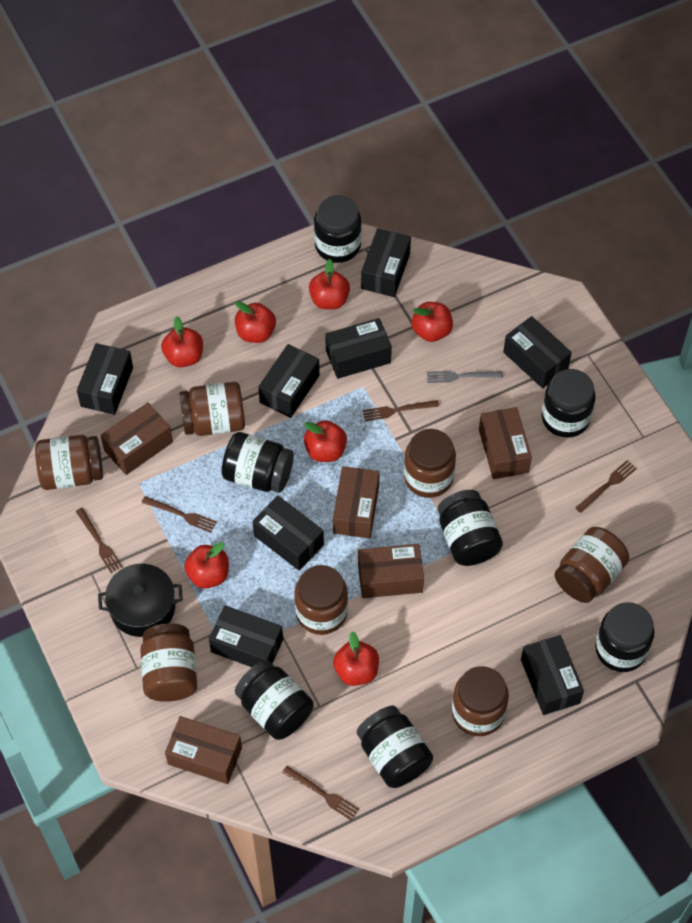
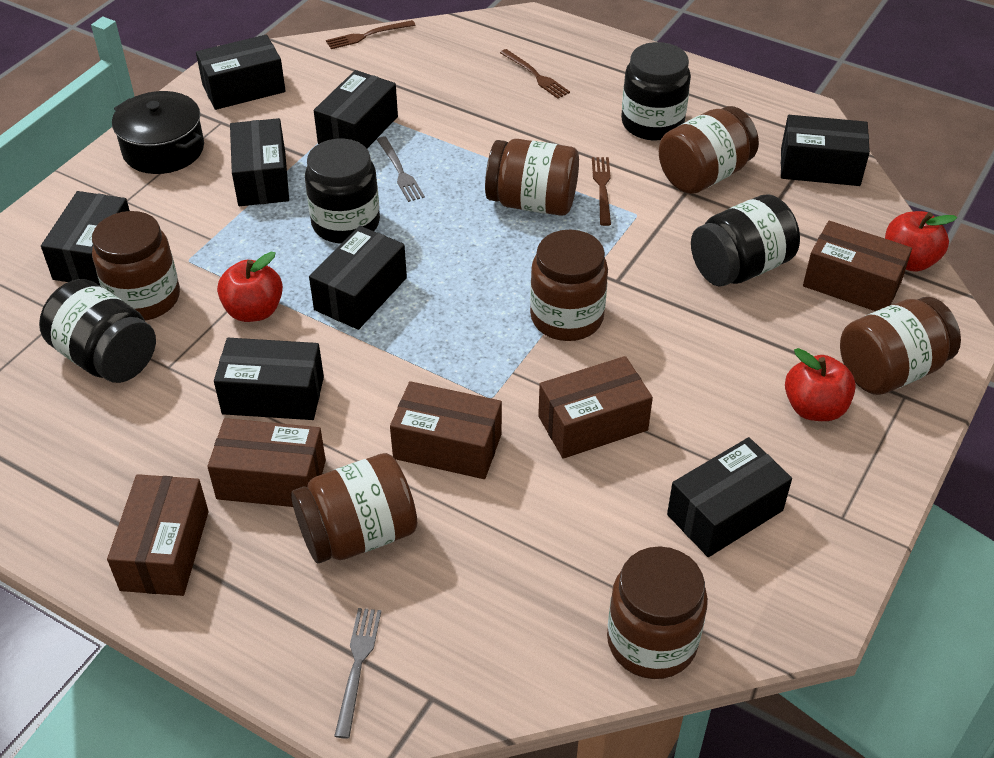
black jar: [222,432,294,493] [235,660,314,740] [314,195,362,263] [357,706,433,788] [438,490,503,566] [542,369,596,438] [595,602,654,672] = 7 -> [39,279,156,383] [305,139,380,243] [621,42,691,140] [691,194,800,287] = 4
brown fork: [76,508,123,573] [141,496,217,533] [282,766,359,820] [362,400,439,422] [575,460,637,513] = 5 -> [326,20,416,49] [500,49,570,99] [592,157,611,226] = 3
grey fork: [427,371,503,383] = 1 -> [334,608,381,739] [377,136,425,202] = 2
red apple: [161,316,203,367] [184,542,229,589] [235,301,276,343] [304,421,347,462] [309,259,350,310] [333,632,379,686] [412,302,453,342] = 7 -> [217,252,283,322] [785,348,856,421] [885,211,957,272] = 3

